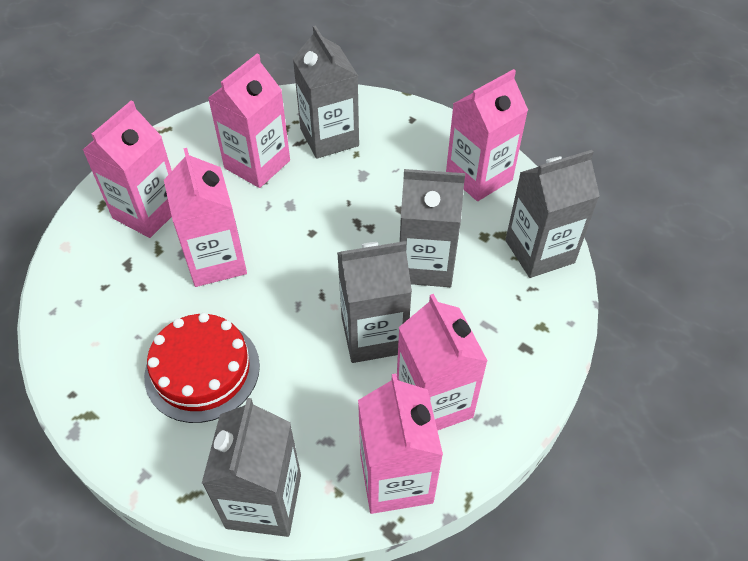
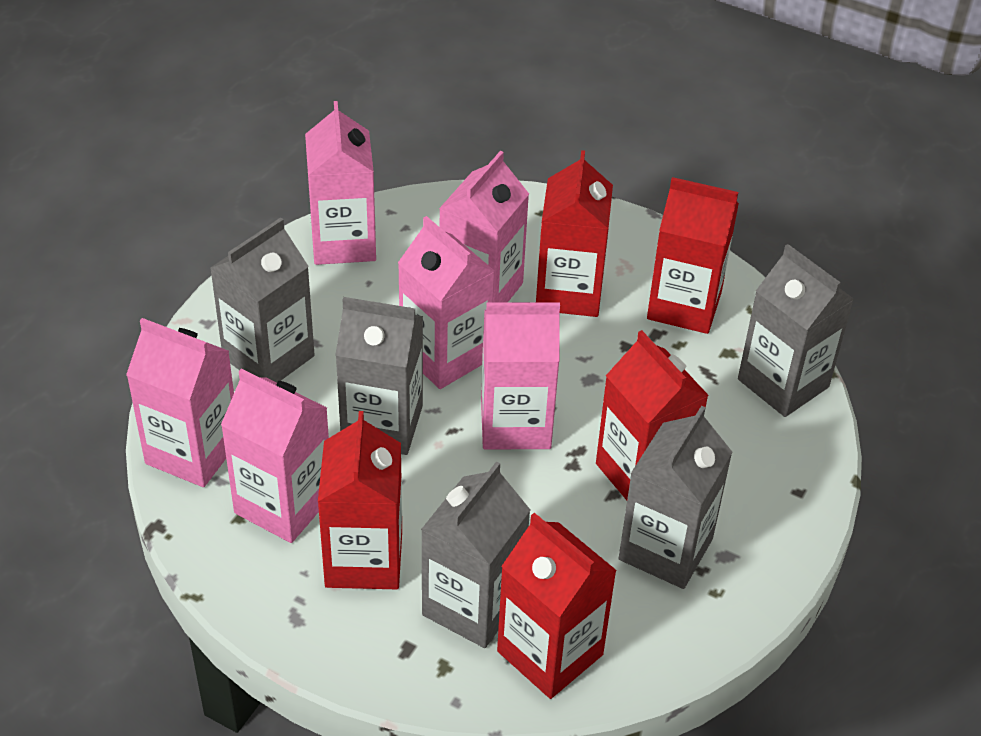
red cake: [144,313,260,423] = 1 -> none = 0
red carton: none = 0 -> [318,411,402,589] [497,513,617,699] [536,150,613,317] [596,330,709,500] [647,177,739,334] = 5

